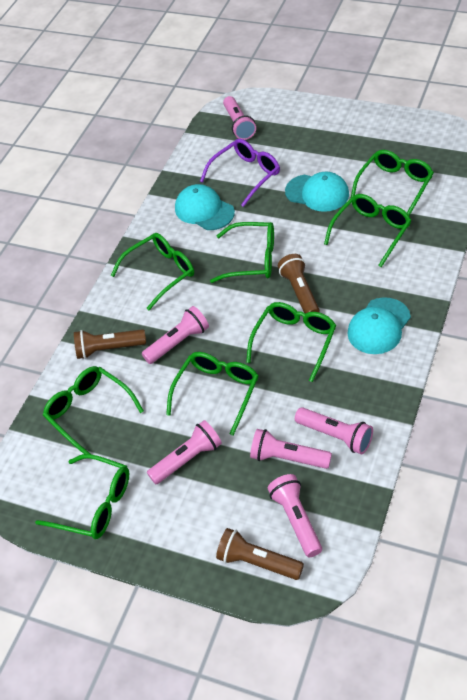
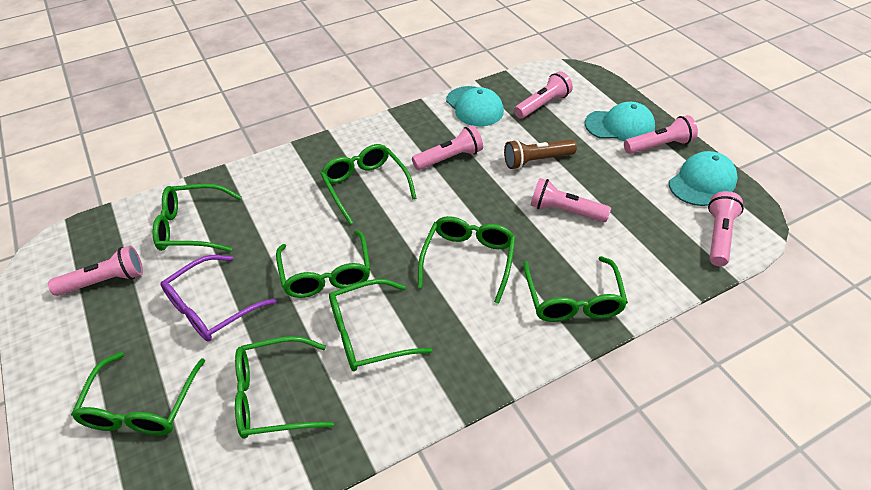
brown flashlight: [74,329,146,359] [216,528,304,580] [278,254,320,314] = 3 -> [504,139,577,169] = 1

